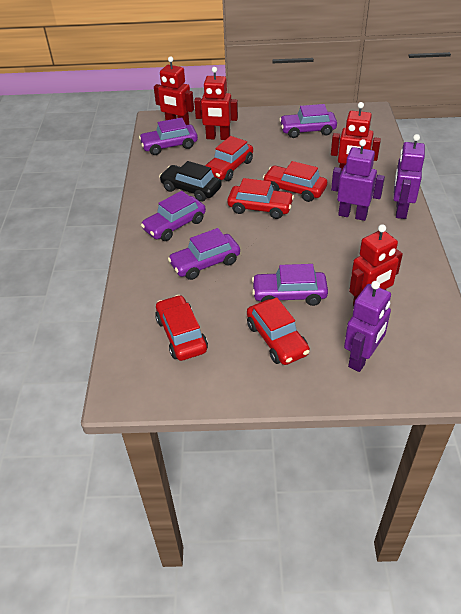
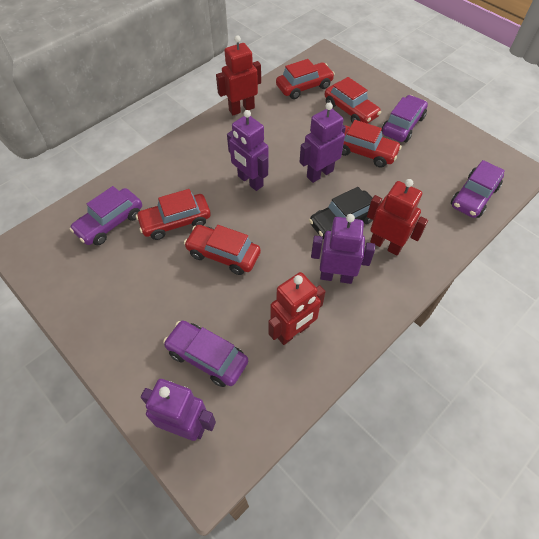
purple car: [139,117,198,155] [141,191,206,241] [168,228,240,280] [252,264,328,306] [279,104,337,138] = 5 -> [70,186,142,245] [163,321,248,387] [382,95,428,142] [451,160,505,218] = 4
purple robot: [331,139,385,221] [344,281,391,372] [393,134,425,219] = 3 -> [141,379,216,441] [227,110,269,191] [300,102,346,183] [311,214,375,284] = 4
red robot: [154,56,194,125] [194,67,238,140] [331,102,381,170] [349,224,403,306] = 4 -> [216,35,261,115] [268,272,326,345] [367,179,428,255] = 3

